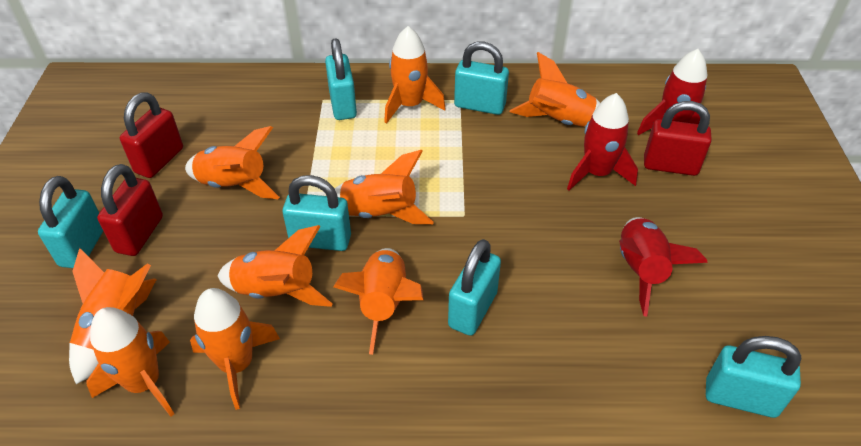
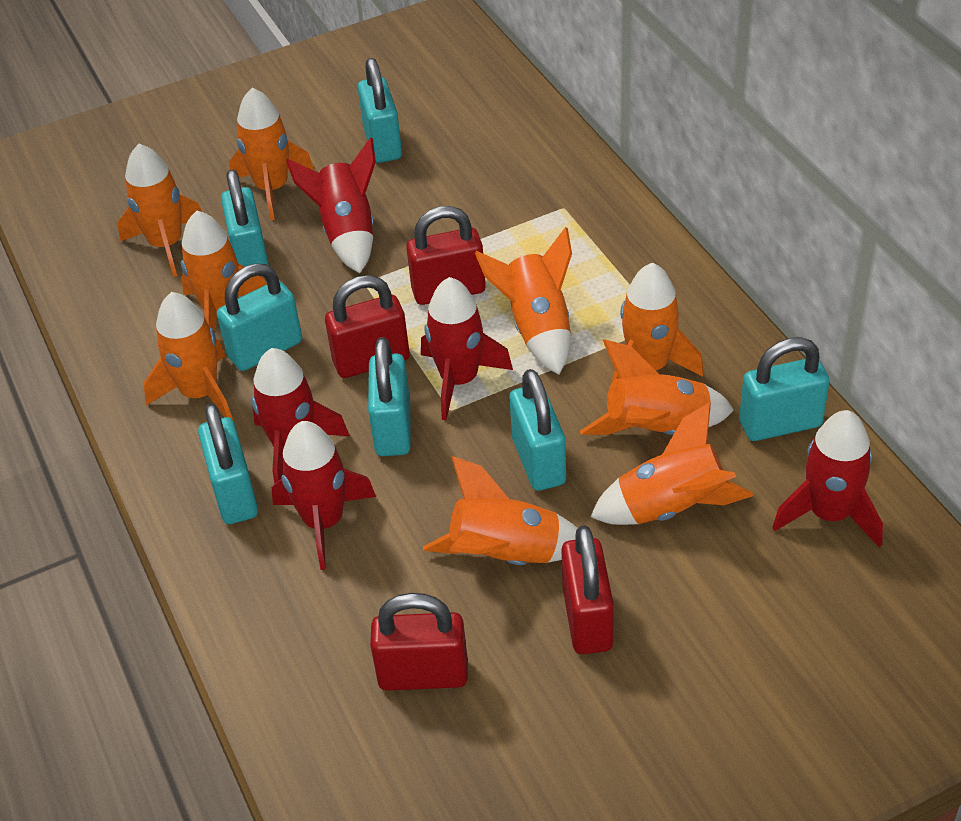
red padlock: [97,164,163,256] [120,92,183,178] [644,101,712,176] = 3 -> [325,275,410,378] [370,593,468,691] [406,206,486,305] [561,525,614,654] = 4
red rocket: [567,93,638,191] [619,217,708,317] [637,49,707,135] = 3 -> [252,348,350,484] [272,421,376,570] [286,138,376,273] [421,277,513,420] [772,410,883,547] = 5
turquoise padlock: [38,176,103,268] [283,175,351,251] [325,38,357,120] [448,239,501,336] [454,42,509,115] [706,336,801,418] = 6 -> [198,403,258,524] [217,263,302,371] [221,169,269,267] [358,58,402,163] [368,337,411,456] [510,369,566,491] [739,337,830,441] = 7

